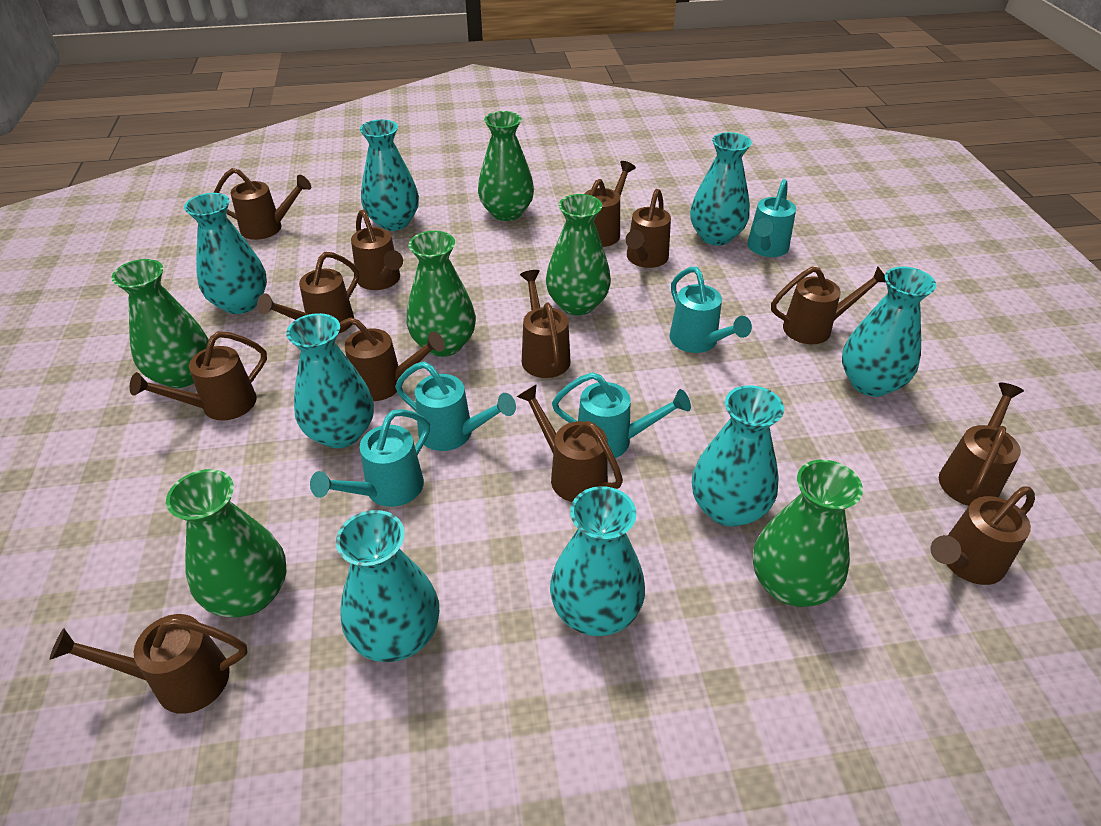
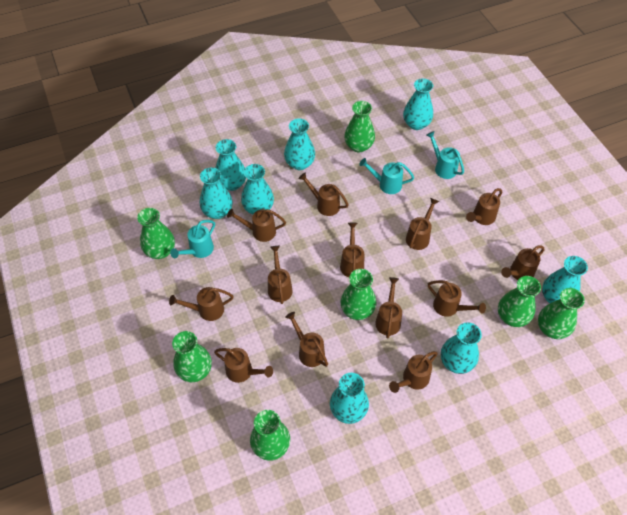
green vase: [112,259,209,388] [166,469,287,617] [407,231,476,357] [478,111,534,221] [546,194,611,315] [753,460,863,607] = 6 -> [137,208,175,259] [172,331,212,382] [250,410,290,461] [340,269,377,320] [344,101,375,153] [498,276,541,327] [538,288,585,339] = 7
turquoise watering can: [310,409,430,507] [395,362,516,451] [552,372,691,460] [670,267,752,353] [747,179,796,257] = 5 -> [170,220,215,258] [359,158,414,194] [426,131,464,179] = 3

